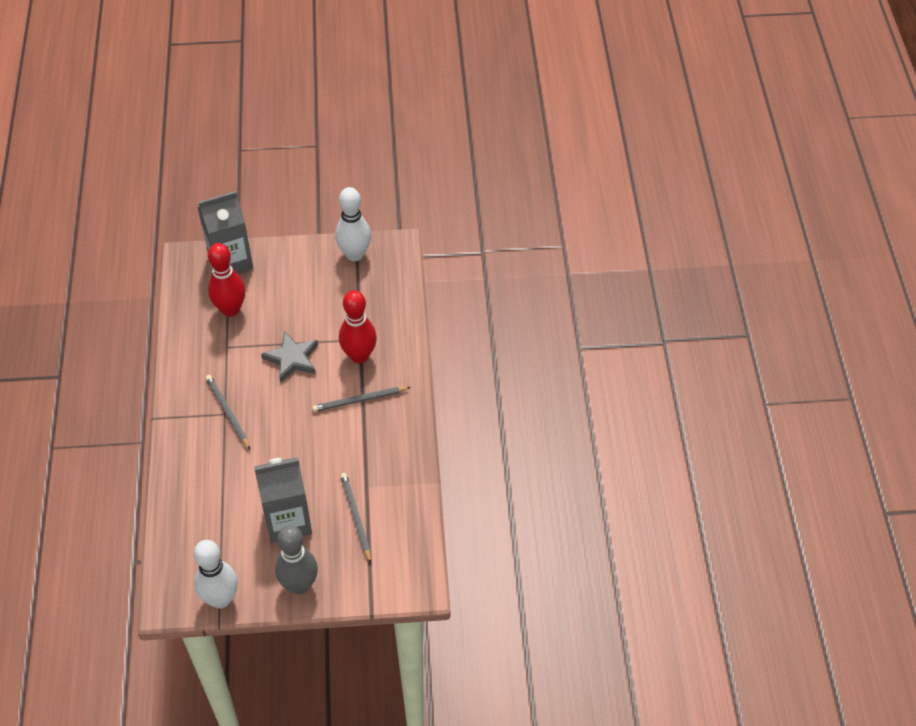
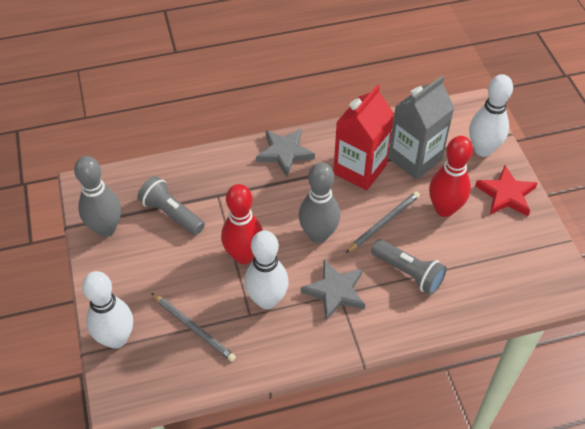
grey bowling pin: [275,525,318,594] = 1 -> [74,156,121,237] [299,162,340,243] = 2
grey carton: [198,191,253,274] [254,457,312,543] = 2 -> [388,76,454,180] = 1
grey flashlight: none = 0 -> [137,176,205,235] [371,239,447,295] = 2
grey pencil: [206,375,250,449] [312,387,411,412] [340,473,371,563] = 3 -> [151,293,236,362] [346,191,420,253] = 2
grey star: [261,331,318,383] = 1 -> [256,128,315,177] [301,260,365,321] = 2
red carton: none = 0 -> [334,84,394,191] = 1
red star: none = 0 -> [475,165,537,216] = 1
white bowling pin: [194,540,238,608] [335,187,371,261] = 2 -> [82,271,133,349] [244,231,289,309] [469,74,513,157] = 3

